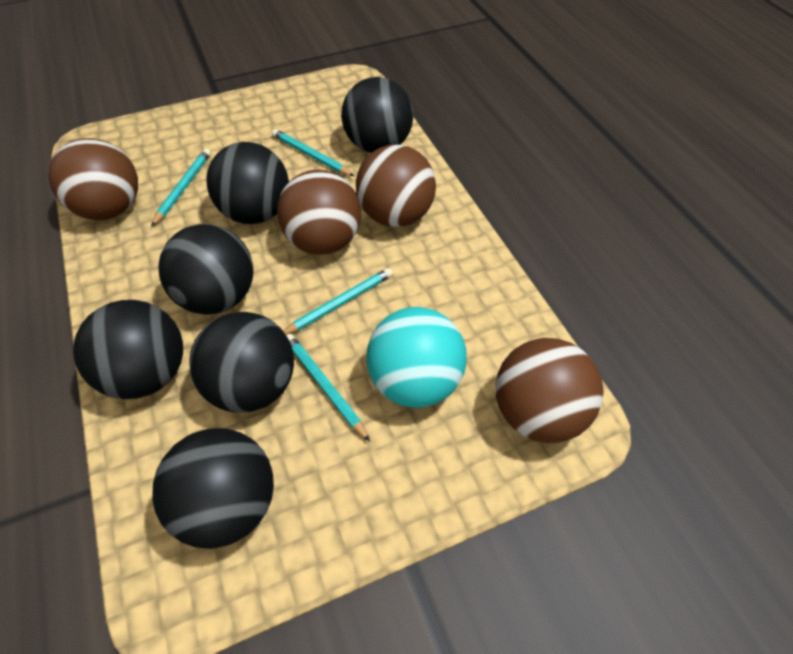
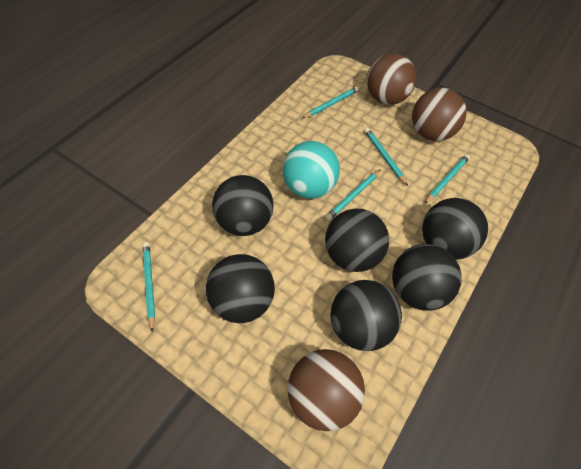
brown ball: [48,138,138,220] [277,170,361,255] [356,145,436,227] [495,338,604,443] = 4 -> [288,349,365,431] [367,53,417,105] [412,88,466,141] = 3
turquoise pencil: [151,148,211,227] [272,129,354,176] [283,268,393,335] [286,334,370,441] = 4 -> [143,242,155,333] [302,86,359,118] [325,169,381,221] [364,128,408,186] [425,154,470,204] = 5

